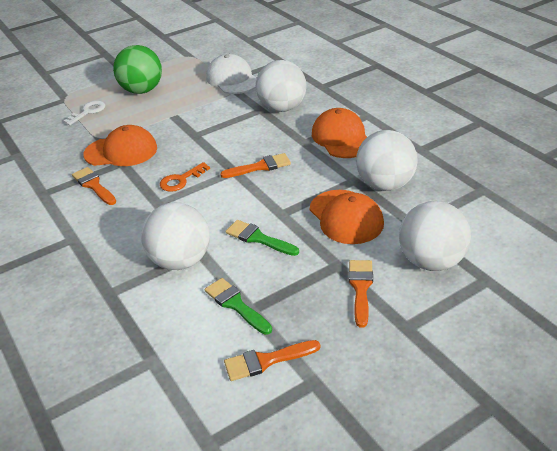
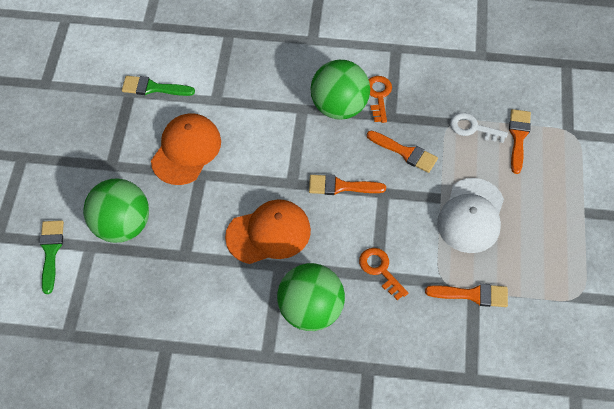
green ball: [113,45,162,94] = 1 -> [83,178,149,243] [277,263,345,331] [311,60,370,120] = 3
orange cap: [83,125,157,166] [310,190,384,244] [312,108,367,158] = 3 -> [151,113,221,185] [225,199,311,264] = 2
orange key: [160,162,210,192] = 1 -> [359,248,408,300] [368,76,392,123] = 2
white ball: [141,203,210,270] [256,60,306,112] [356,130,418,191] [399,201,471,271] = 4 -> none = 0

